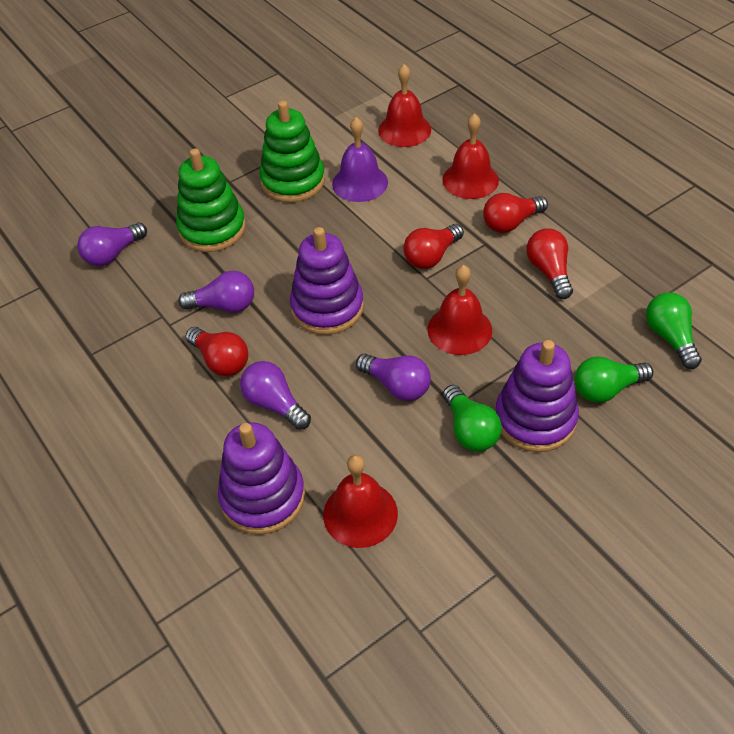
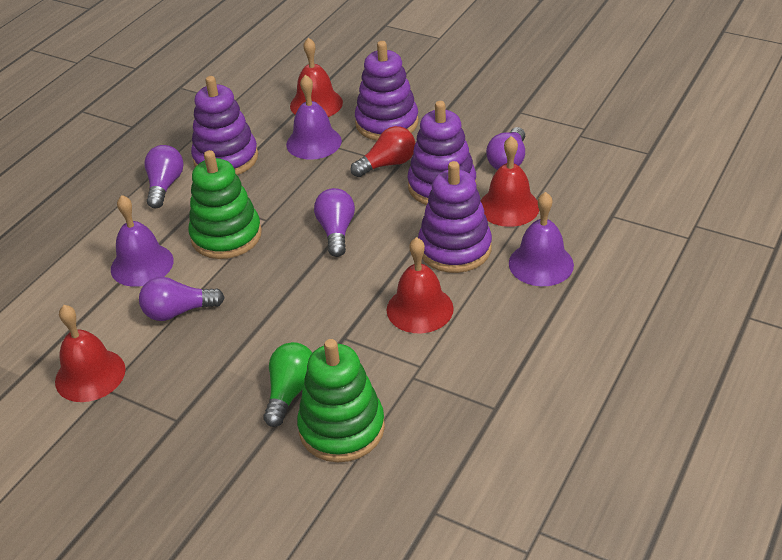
green light bulb: [443,385,502,452] [574,356,653,403] [646,292,702,369] = 3 -> [263,342,312,427] = 1
purple bell: [332,117,388,202] = 1 -> [111,195,174,287] [286,75,342,160] [509,192,574,286] = 3
purple stacking toy: [218,422,305,535] [290,227,364,335] [495,340,579,452] = 3 -> [191,76,258,175] [355,41,419,141] [407,101,476,205] [418,161,492,273] = 4
red light bulb: [185,327,248,376] [403,224,464,269] [483,193,548,233] [527,228,573,299] = 4 -> [351,126,416,177] = 1

